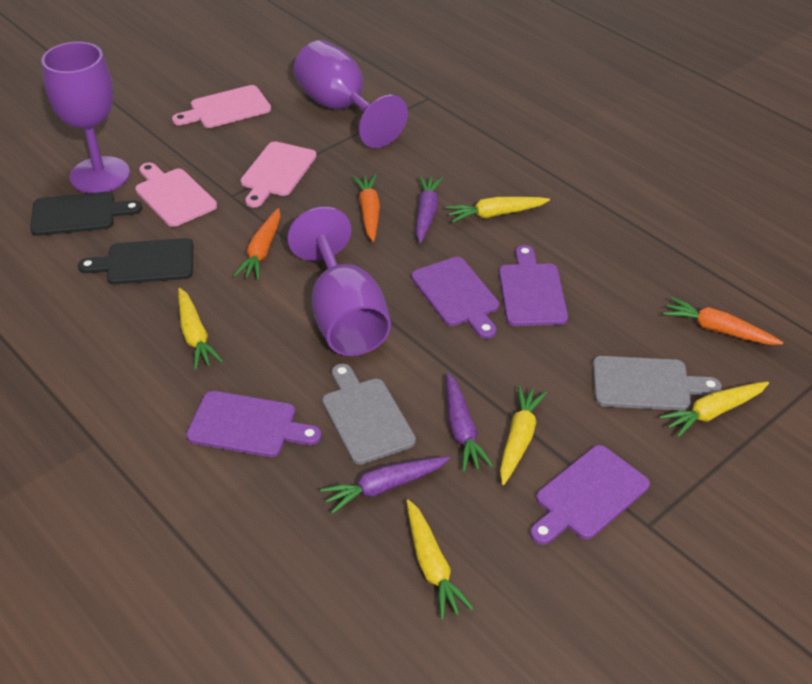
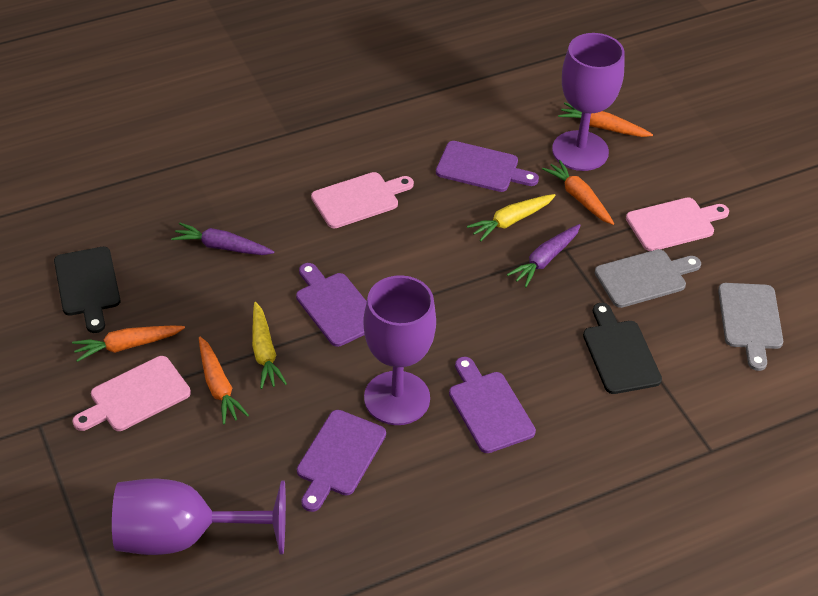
orange carrot: [234,208,281,280] [352,174,380,242] [663,297,783,345] = 3 -> [72,326,185,362] [199,337,249,425] [542,160,614,225] [558,103,653,137] = 4
purple carrot: [320,456,450,514] [416,175,443,243] [446,373,493,472] = 3 -> [171,222,275,255] [507,224,581,287] = 2
yellow carrot: [178,288,223,370] [407,500,474,620] [446,197,550,223] [500,385,547,485] [660,382,769,437] = 5 -> [252,302,287,389] [467,194,556,241] = 2

